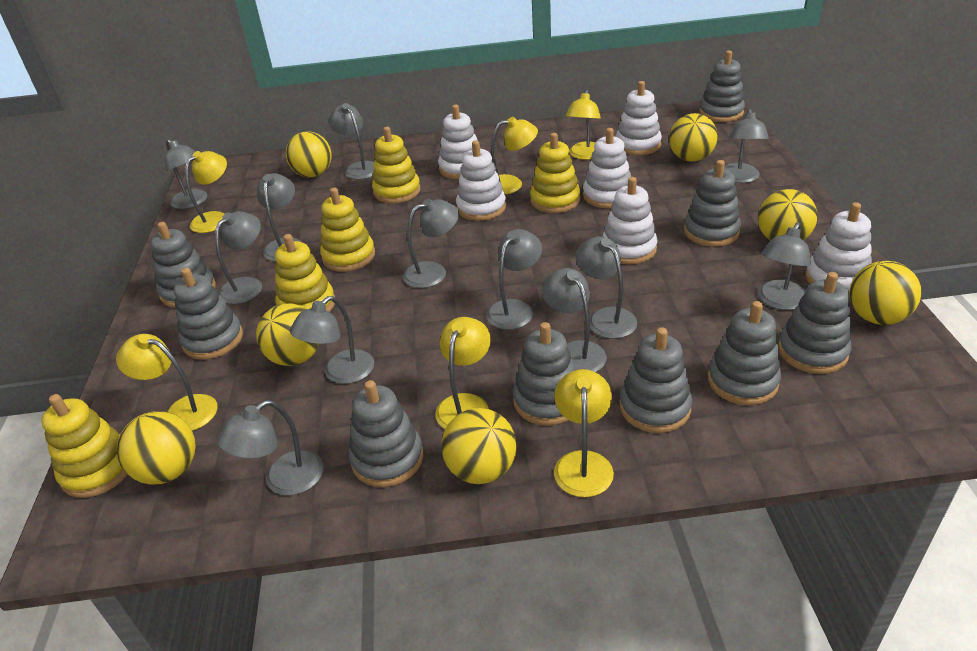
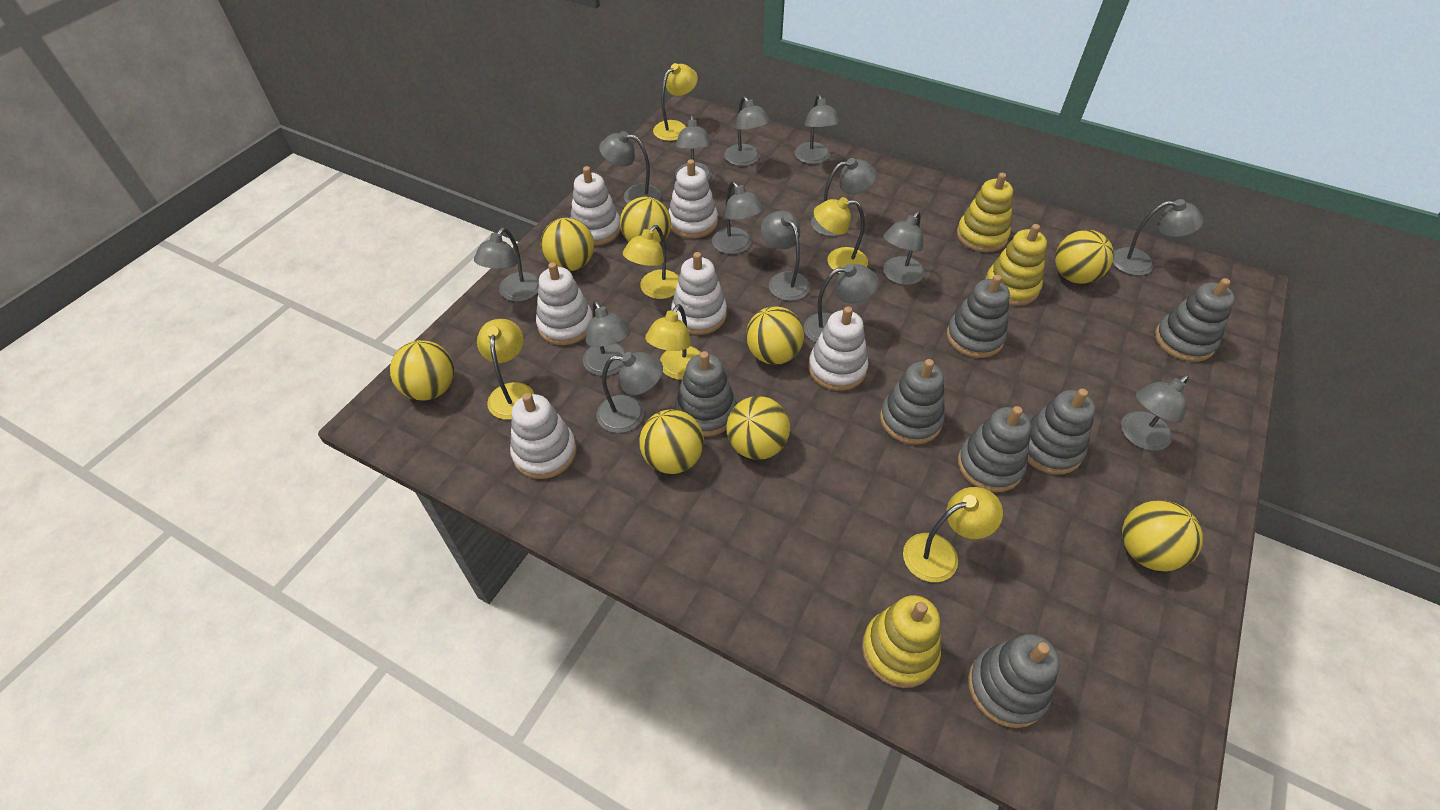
grey lamp: [165,139,208,209] [215,211,262,304] [217,400,324,496] [257,173,303,261] [290,296,374,384] [329,103,375,180] [403,199,459,288] [486,229,542,330] [542,268,607,372] [576,236,637,339] [724,109,769,183] [758,223,811,310] = 12 -> [474,227,539,302] [583,300,630,376] [597,352,663,433] [599,131,661,204] [675,115,712,181] [712,181,764,254] [724,96,770,166] [761,211,810,301] [795,94,840,164] [804,264,878,343] [811,158,877,236] [883,211,925,285] [1112,199,1204,276] [1121,375,1189,451] = 14
grey stacking toy: [151,222,216,308] [174,268,243,359] [349,380,424,487] [513,322,575,426] [620,327,692,433] [684,160,741,247] [699,51,745,122] [708,301,781,405] [778,272,852,374] = 9 -> [675,351,736,437] [880,359,945,445] [947,275,1010,358] [958,406,1031,493] [968,634,1060,728] [1027,389,1095,475] [1155,278,1235,362] = 7
yellow ball: [117,411,196,485] [256,303,319,366] [286,131,332,177] [442,408,517,484] [669,113,718,162] [758,189,817,241] [849,261,921,325] = 7 -> [390,340,454,401] [541,218,594,271] [620,197,671,245] [639,409,704,474] [726,396,790,460] [746,306,804,365] [1055,230,1114,284] [1122,500,1203,572] = 8
yellow stacking toy: [41,394,128,498] [275,234,335,312] [320,187,375,272] [372,127,420,203] [530,133,580,213] = 5 -> [862,595,941,688] [957,173,1013,252] [985,224,1047,306] = 3

